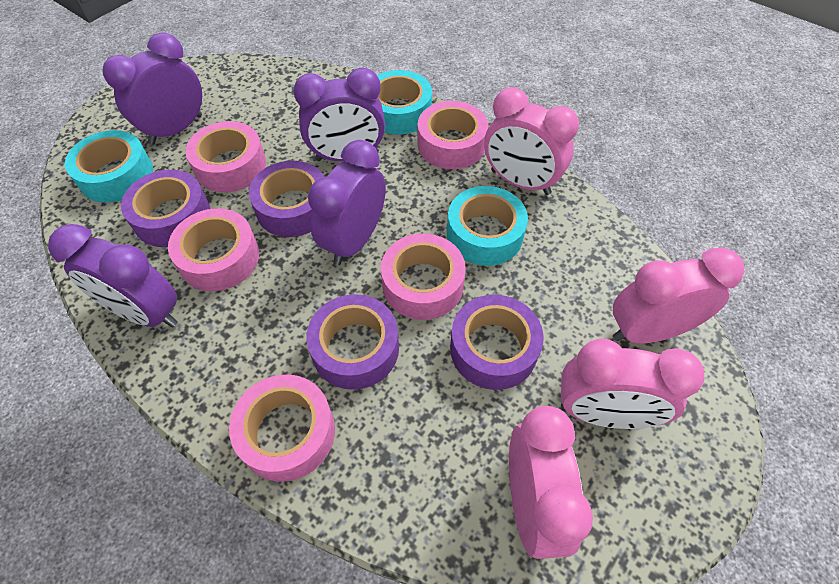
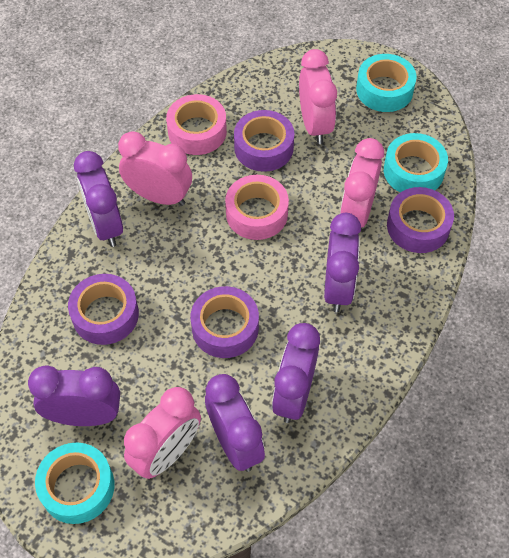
pink tape: [168,208,259,291] [186,121,266,192] [229,375,335,482] [381,234,466,320] [417,101,488,169] = 5 -> [166,94,227,155] [225,175,289,240] = 2
purple clock: [48,224,178,328] [102,32,202,145] [293,68,385,162] [308,140,386,265] = 4 -> [28,366,120,426] [74,151,123,247] [205,374,265,472] [272,323,320,423] [324,213,361,312] = 5

